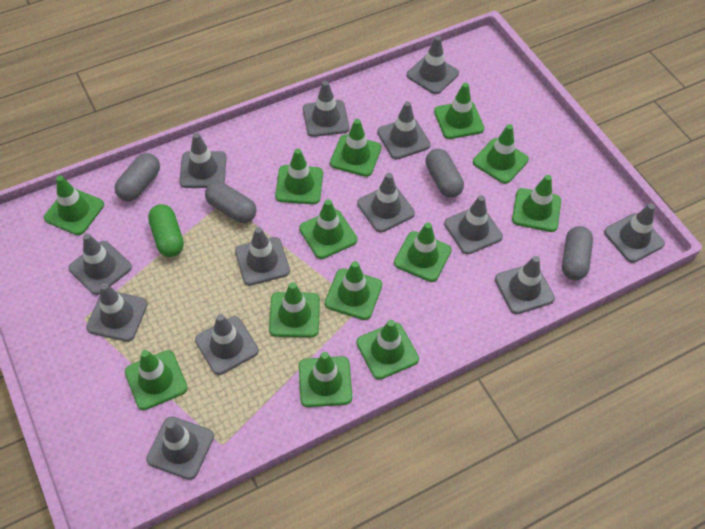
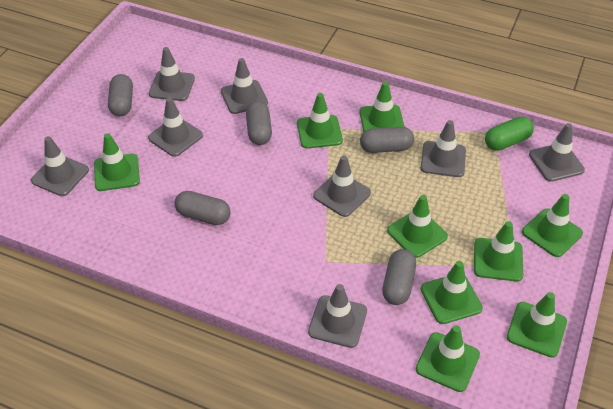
green traffic cone: [44,175,104,235] [125,350,187,410] [269,282,320,337] [275,149,323,204] [299,199,357,259] [299,352,352,407] [325,261,382,320] [330,119,382,177] [356,320,419,380] [394,222,452,282] [434,83,484,139] [473,124,529,184] [512,175,561,232] = 13 -> [94,133,140,191] [297,93,343,149] [359,82,405,132] [387,195,448,258] [416,325,480,392] [421,261,483,324] [474,221,523,282] [507,292,567,358] [522,194,583,257] = 9
grey capsule: [114,153,160,201] [205,182,257,223] [426,149,464,198] [562,226,593,280] = 4 -> [108,74,133,116] [175,191,231,225] [246,101,272,145] [360,127,414,153] [382,249,416,305] = 5
grey traffic cone: [69,233,132,295] [86,283,148,342] [146,416,214,480] [179,133,226,188] [195,314,259,375] [235,227,290,286] [303,81,349,137] [357,173,415,232] [377,101,431,159] [407,36,459,94] [444,195,503,255] [495,256,555,314] [604,203,665,263] = 13 -> [31,136,89,196] [148,98,203,157] [149,47,195,101] [221,58,268,114] [308,284,367,348] [313,155,371,217] [421,120,466,177] [529,123,585,182] = 8

